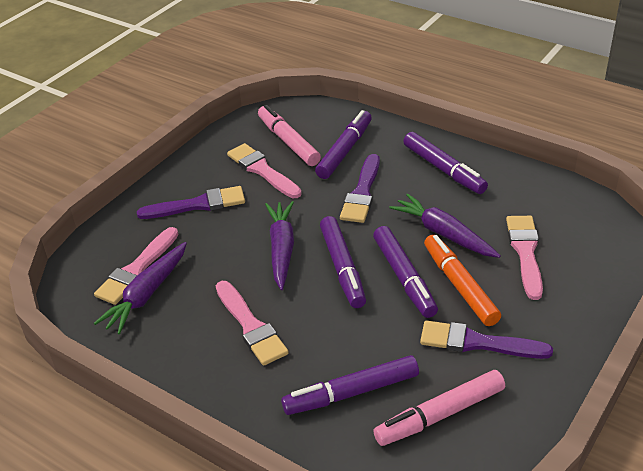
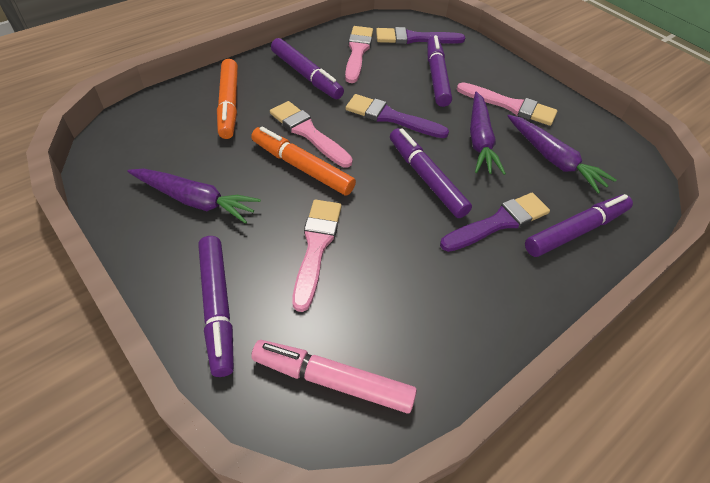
orange marker: [424,234,501,326] = 1 -> [217,59,238,139] [251,127,356,196] = 2
pink marker: [258,105,321,166] [373,370,505,446] = 2 -> [251,340,417,414] = 1

